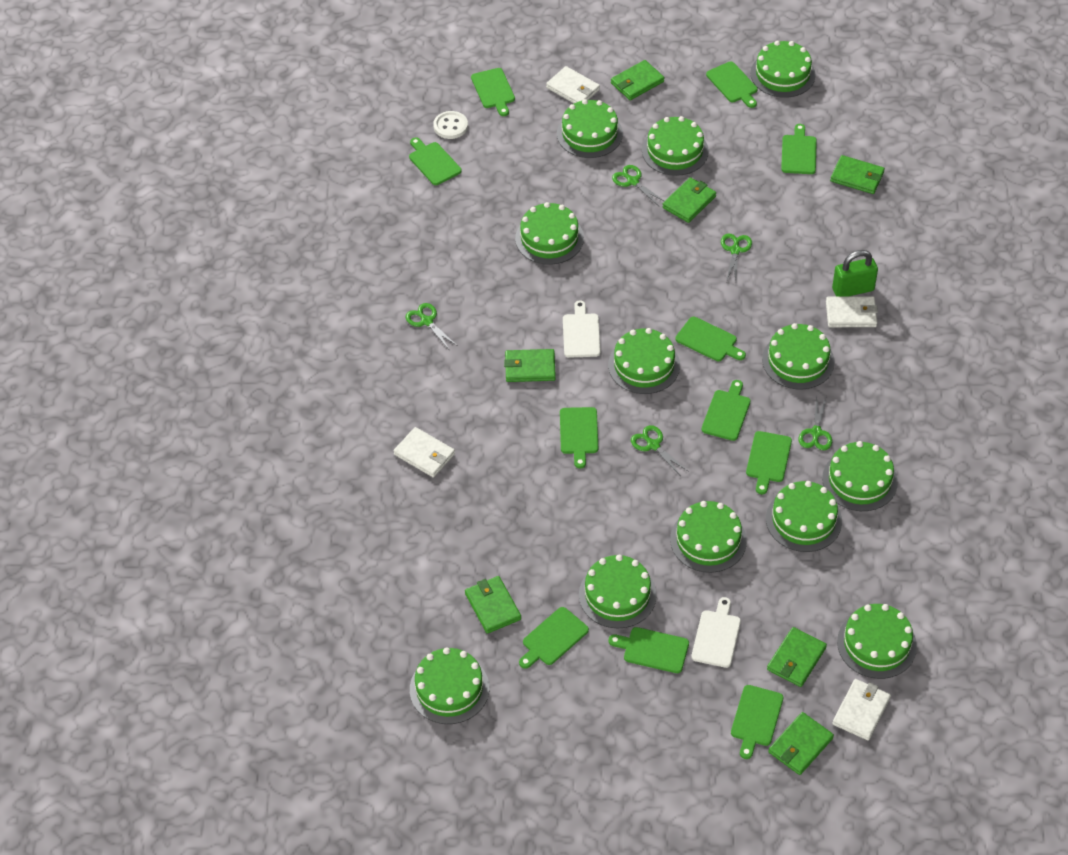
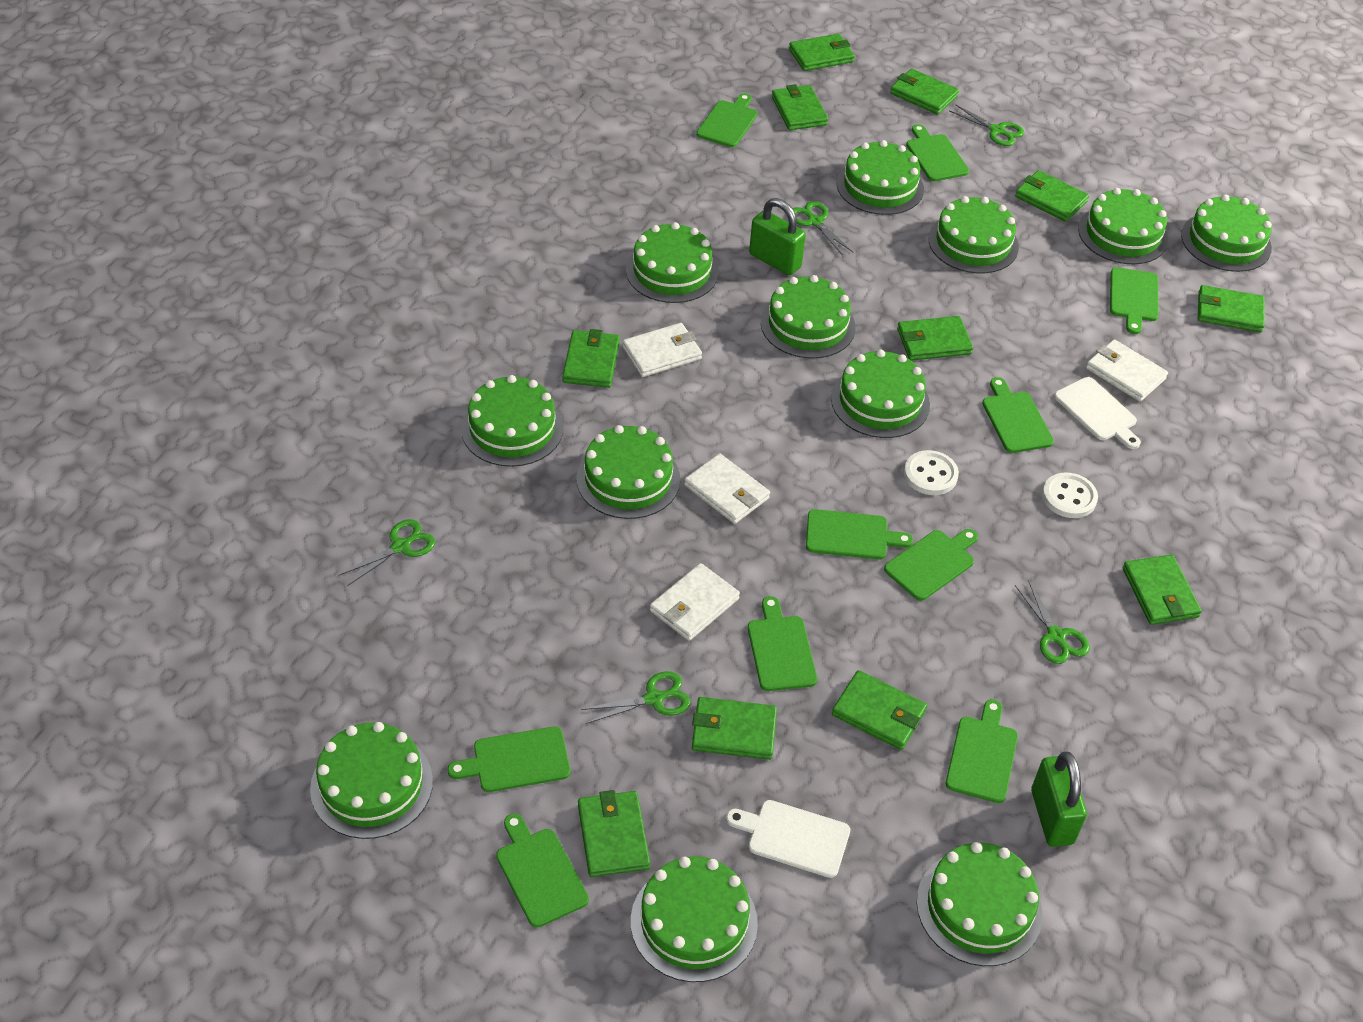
green cutting board: [409,137,462,185] [471,68,515,116] [519,607,589,669] [560,407,598,468] [609,627,689,673] [675,317,746,361] [702,380,751,441] [706,61,757,108] [731,685,783,759] [746,431,792,494] [781,124,817,174] = 11 -> [448,726,570,792] [496,814,589,928] [696,93,757,147] [748,596,817,691] [806,509,913,560] [884,529,978,601] [906,124,969,181] [946,699,1018,803] [982,377,1054,453] [1110,267,1159,334] = 10
green padlock: [832,250,878,296] = 1 -> [749,198,806,275] [1031,752,1087,847] = 2
green wallet: [465,576,521,634] [504,349,556,382] [611,60,664,100] [662,177,716,223] [767,627,827,687] [768,712,834,775] [830,155,885,194] = 7 -> [562,329,620,388] [578,790,650,877] [692,697,777,760] [772,84,828,130] [789,34,855,71] [832,670,927,750] [890,69,959,115] [897,316,973,361] [1015,170,1089,222] [1123,555,1202,625] [1198,285,1265,332] = 11
white button: [433,111,468,139] = 1 -> [904,450,959,495] [1042,472,1098,518] = 2

